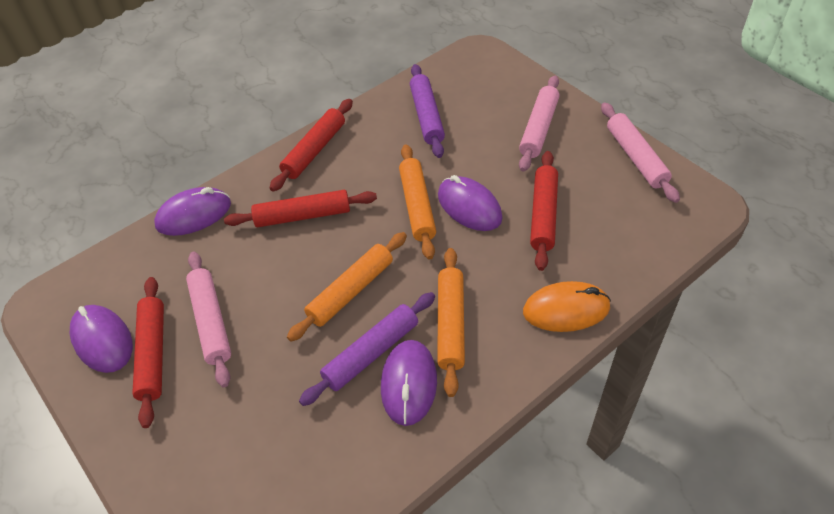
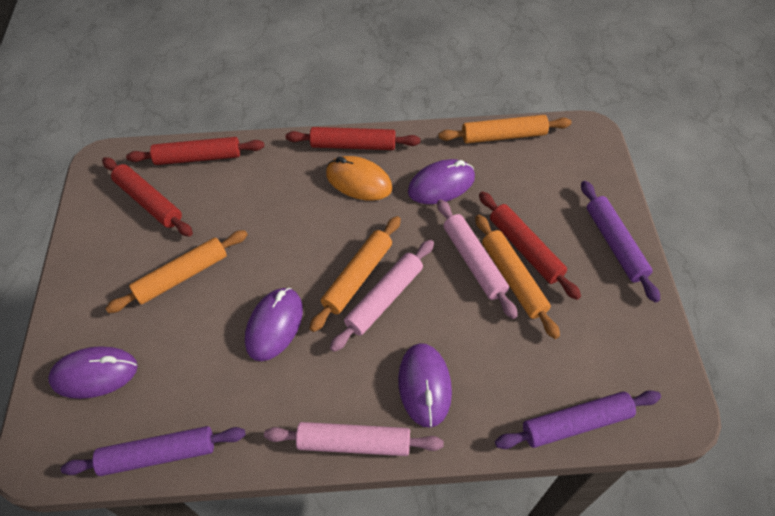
orange rolling pin: [287,232,407,341] [399,144,436,260] [437,248,465,397] = 3 -> [105,230,248,313] [309,216,401,332] [438,115,572,144] [475,215,560,339] = 4
purple rolling pin: [299,292,435,406] [410,64,445,158] = 2 -> [61,426,246,476] [495,390,661,449] [581,181,660,303] = 3

